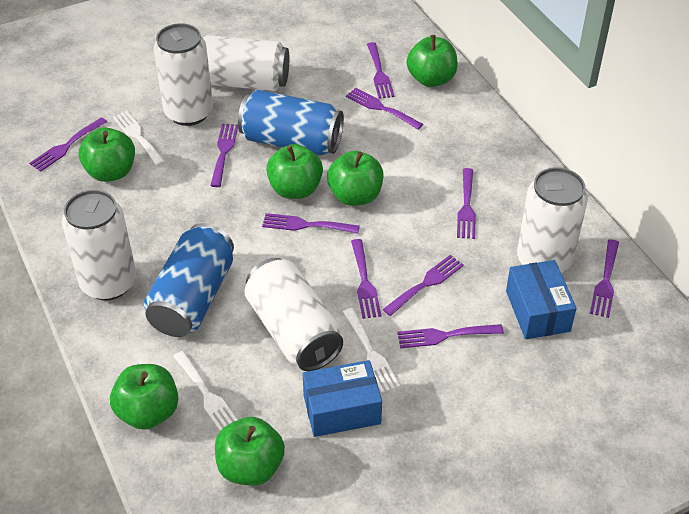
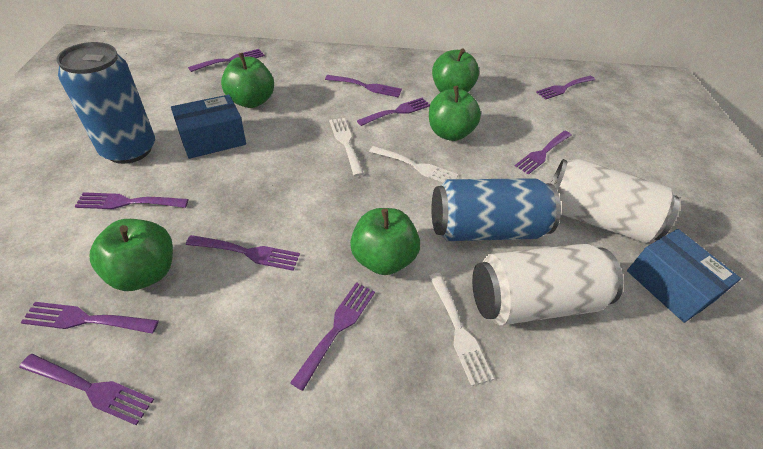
green apple: [79,128,135,182] [110,364,178,430] [215,417,285,486] [266,144,323,199] [327,151,383,206] [407,35,458,87] = 6 -> [90,219,173,291] [221,53,274,108] [350,208,420,275] [429,86,481,141] [432,49,479,92] = 5
white can: [62,190,136,300] [154,23,213,126] [203,35,289,91] [244,258,343,371] [517,167,588,273] = 5 -> [472,244,623,325] [551,159,680,243] = 2

